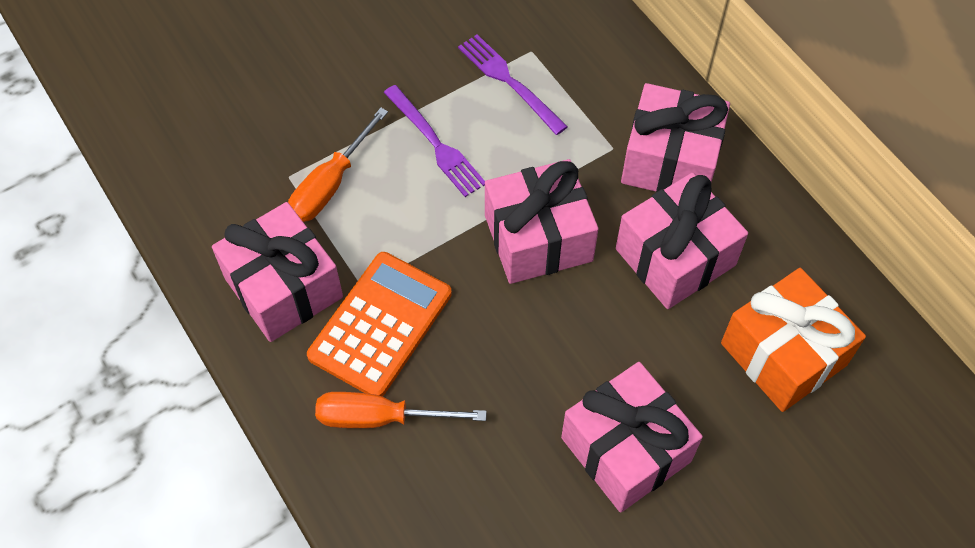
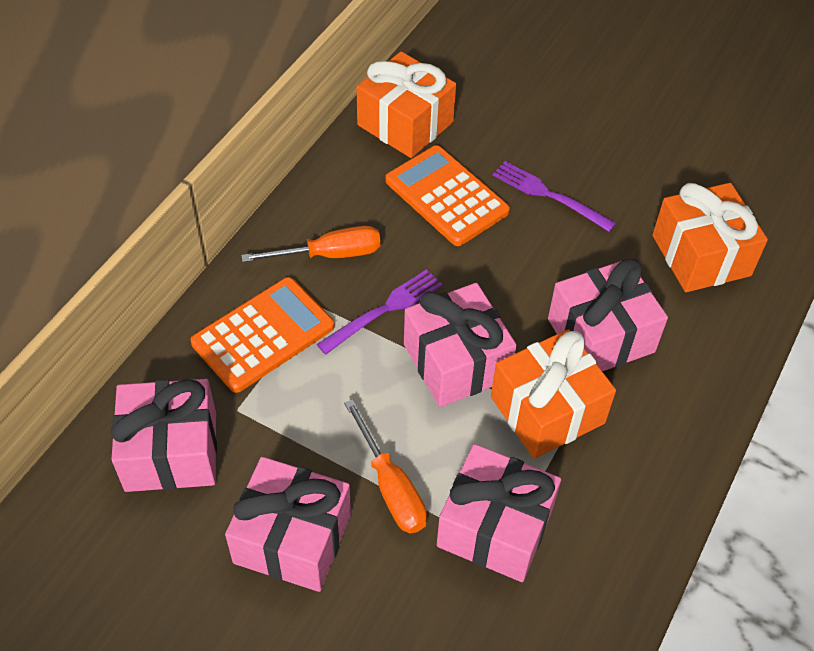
orange calculator: [307,252,452,396] = 1 -> [191,277,335,393] [386,145,510,246] = 2
orange gift: [721,268,866,412] = 1 -> [356,52,456,158] [491,329,616,459] [652,183,768,292] = 3

